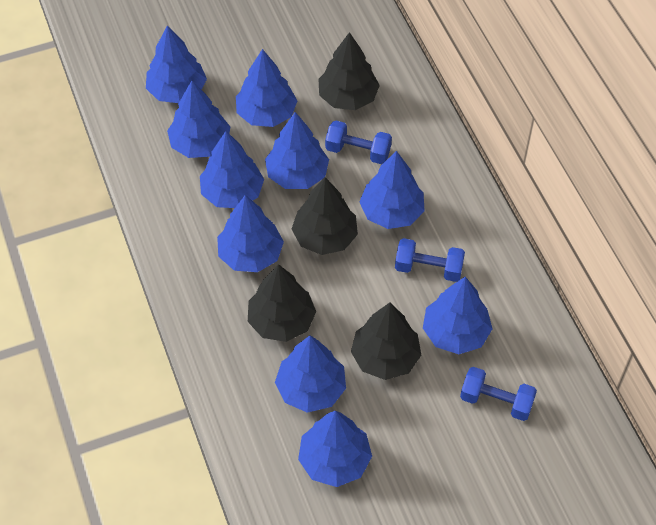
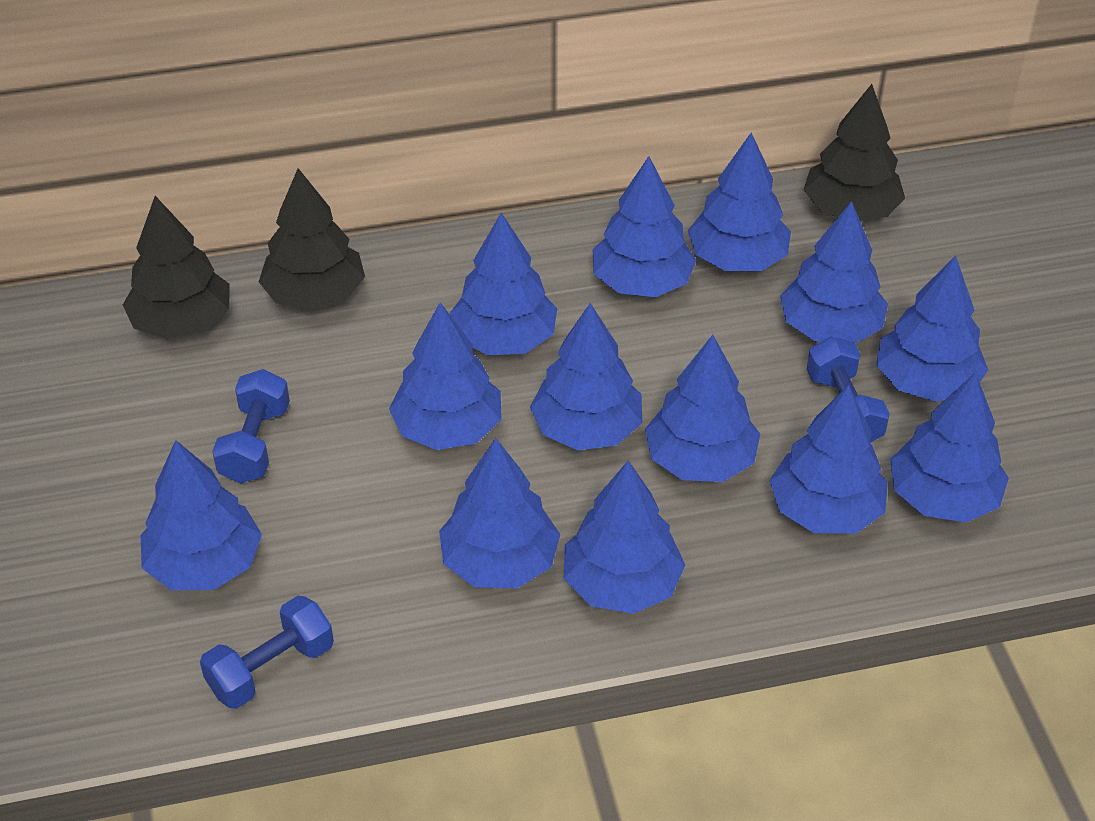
black tree: [248,264,316,342] [292,177,358,255] [319,32,380,110] [351,303,421,380] = 4 -> [123,196,230,339] [259,168,365,310] [804,84,905,221] = 3
blue tree: [146,25,207,103] [167,81,230,158] [200,131,264,208] [217,195,284,272] [236,49,297,127] [265,112,329,189] [275,335,346,413] [298,411,372,487] [359,151,425,229] [423,277,493,354] = 10 -> [141,440,262,590] [389,302,502,450] [439,438,560,589] [450,212,558,355] [530,303,642,450] [564,460,685,614] [592,156,697,297] [645,335,760,482] [688,133,791,271] [769,385,888,534] [780,201,888,343] [876,256,988,402] [890,372,1009,523] = 13

